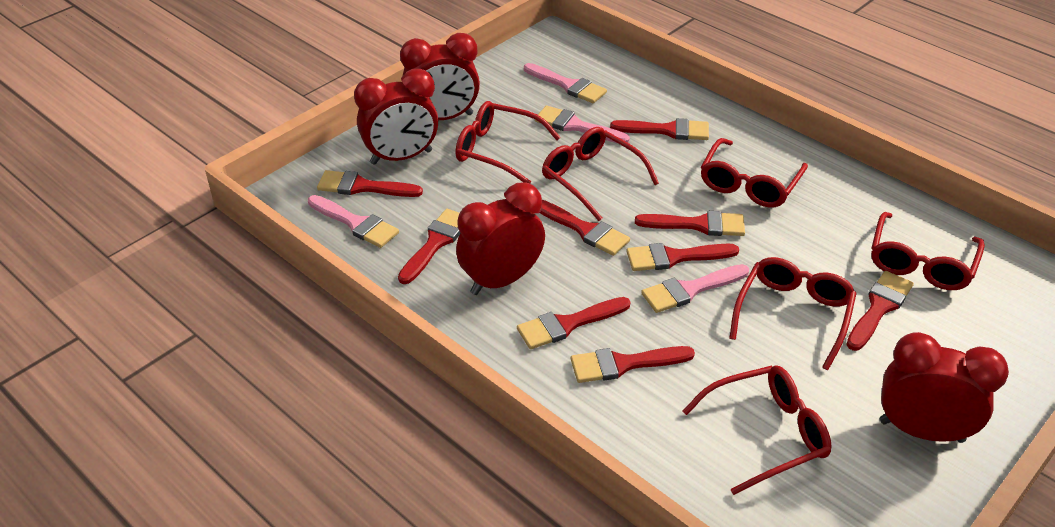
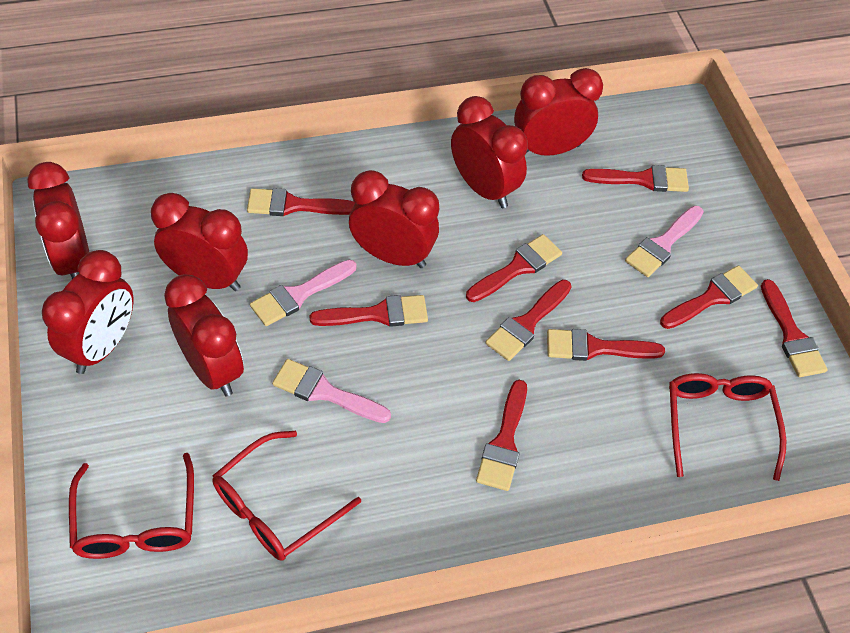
pink brush: [308,195,399,248] [524,63,607,103] [535,105,630,143] [641,264,749,313] = 4 -> [250,260,356,326] [272,359,391,423] [625,206,704,277] = 3
red clock: [354,69,438,165] [400,33,480,120] [456,182,545,295] [880,332,1009,443] = 4 -> [27,162,89,279] [42,250,133,374] [151,193,248,291] [164,274,244,396] [349,170,439,268] [451,96,528,208] [514,68,603,156] = 7
red glasses: [455,101,561,184] [542,127,659,221] [683,365,831,495] [701,138,808,208] [729,257,857,370] [871,212,985,290] = 6 -> [69,453,194,559] [212,431,361,561] [669,373,786,481] = 3

